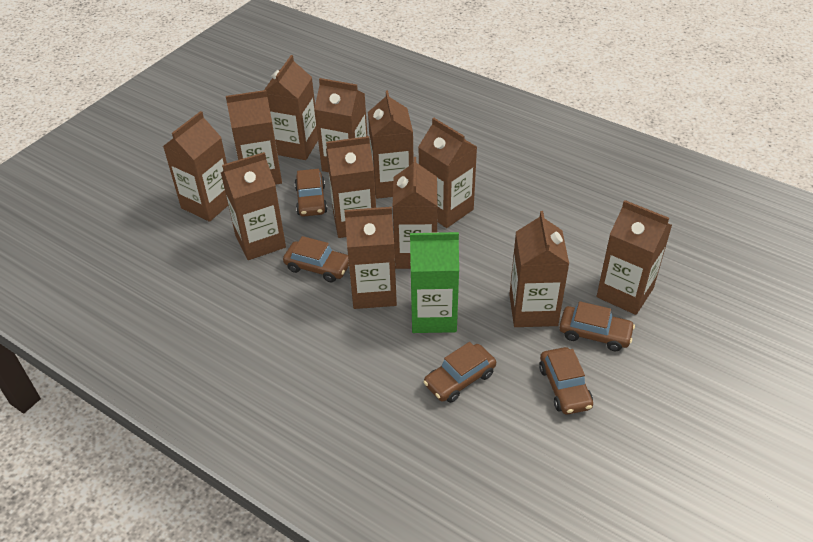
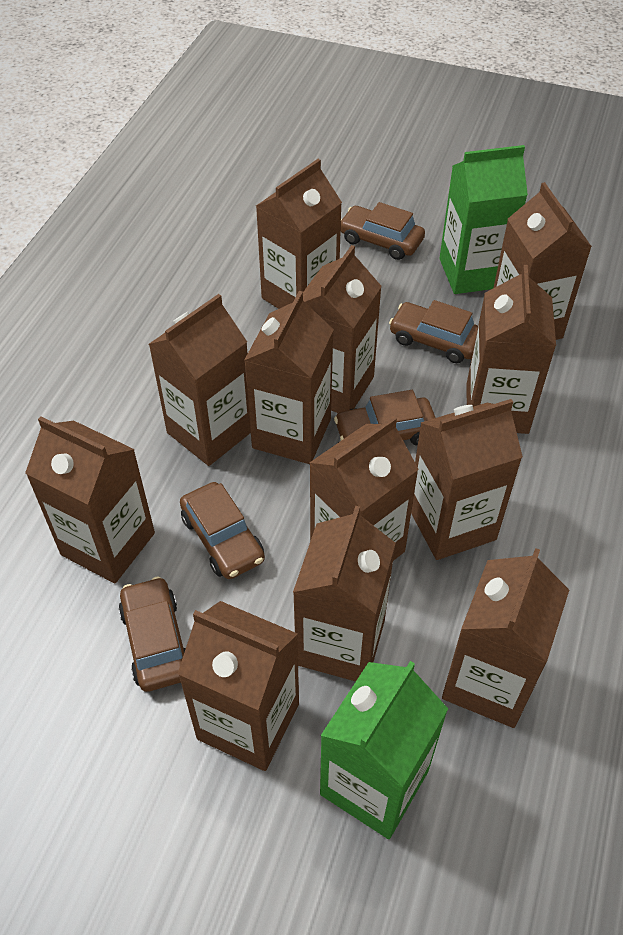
green carton: [410,232,459,333] = 1 -> [320,661,448,839] [439,145,528,294] = 2

